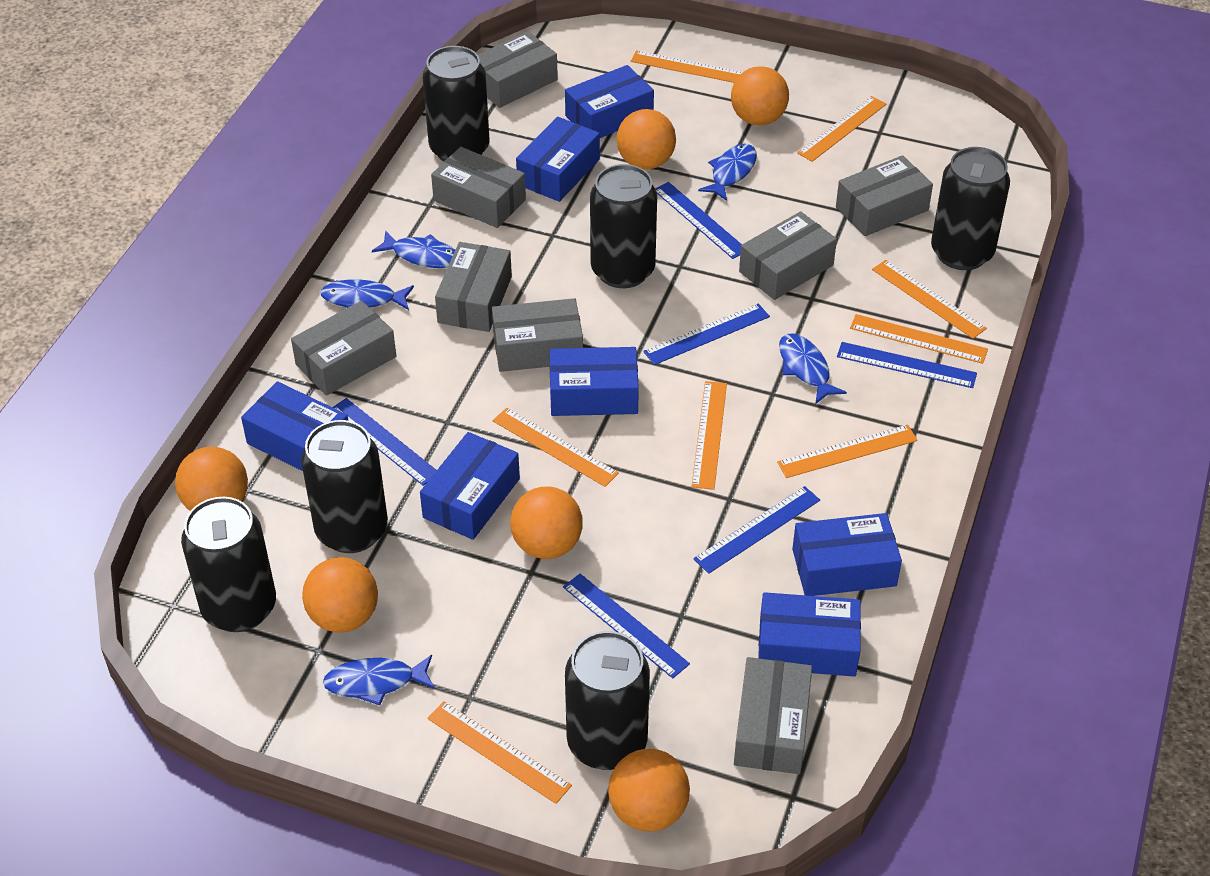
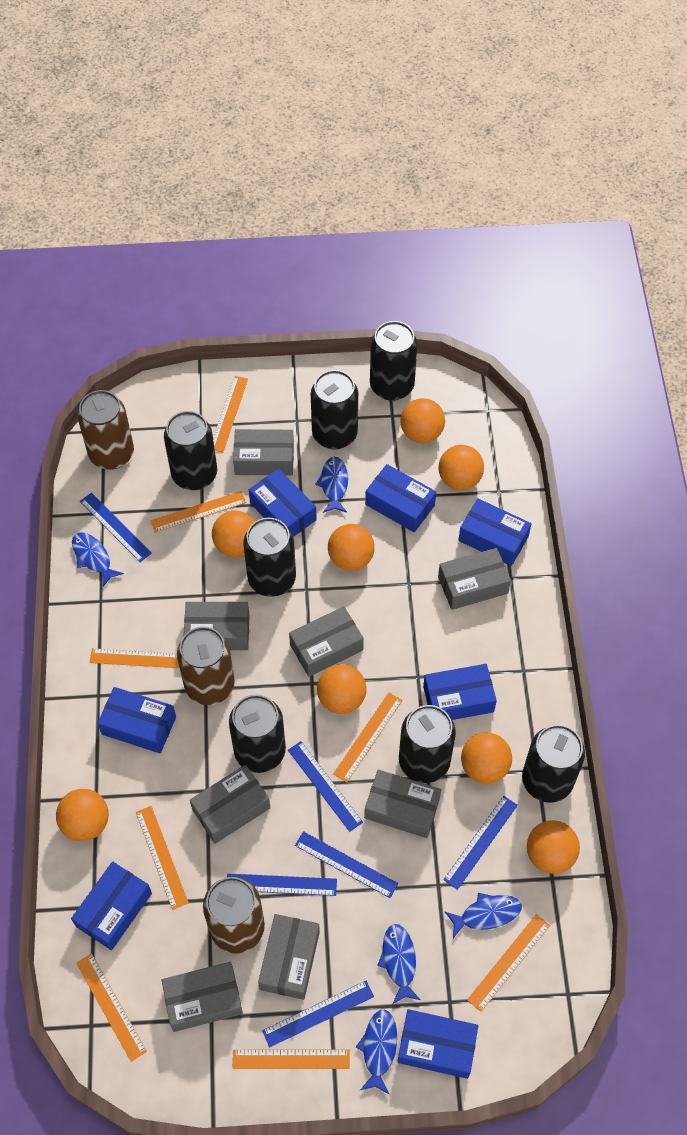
black can: [181,497,276,632] [301,420,388,553] [423,46,489,161] [565,631,650,770] [590,164,657,288] [931,147,1010,270] = 6 -> [164,411,217,490] [229,695,286,773] [243,518,296,597] [311,370,358,450] [370,321,417,401] [399,705,456,783] [522,725,585,803] = 7
brown can: none = 0 -> [77,390,134,470] [177,627,235,705] [203,877,265,954] = 3
orange ball: [175,447,248,511] [302,557,378,633] [510,486,583,559] [608,749,690,831] [617,109,676,169] [731,66,789,125] = 6 -> [56,789,109,841] [212,510,255,557] [317,664,366,714] [328,524,375,571] [400,398,445,443] [439,445,484,490] [461,733,512,784] [527,820,580,874] = 8

